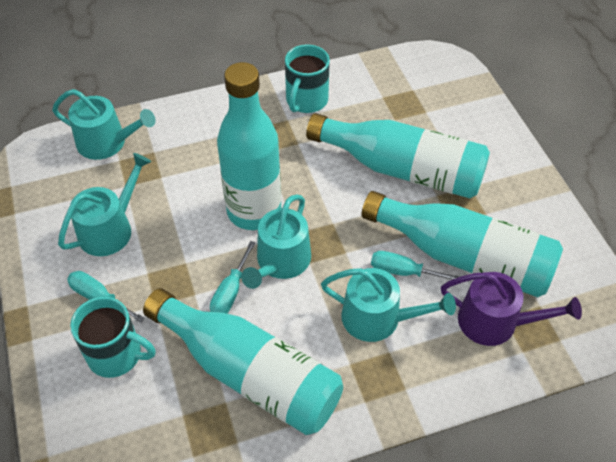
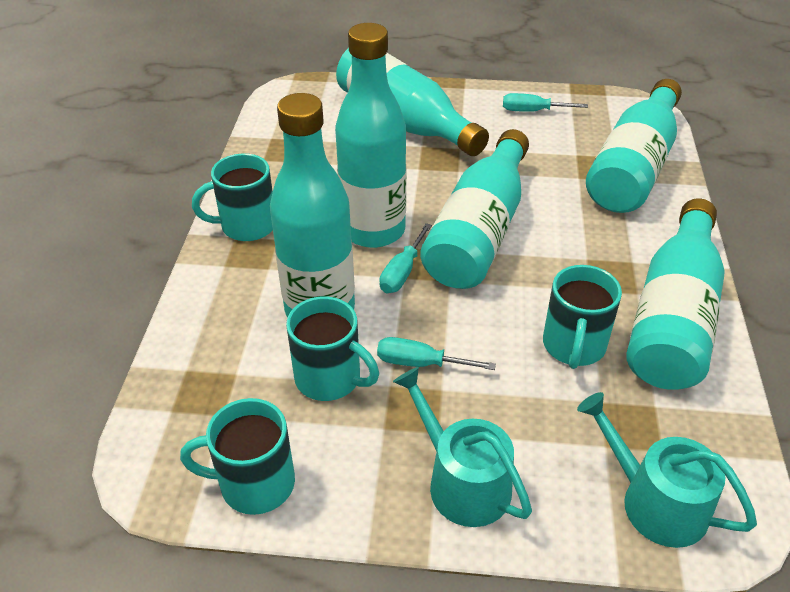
purple watering can: [441,272,582,346] = 1 -> none = 0
turquoise bottle: [143,288,343,435] [217,62,281,230] [306,113,490,198] [361,191,563,297] = 4 -> [270,93,355,318] [335,23,406,248] [336,48,489,156] [420,129,529,289] [586,79,682,213] [626,199,725,390] = 6
turquoise mug: [70,297,156,378] [285,44,330,113] = 2 -> [180,398,295,515] [192,153,273,241] [286,296,379,401] [543,265,622,369] = 4
turquoise watering can: [52,89,156,160] [58,153,151,256] [241,194,311,289] [321,268,456,342] = 4 -> [393,367,532,527] [577,392,757,548] = 2

